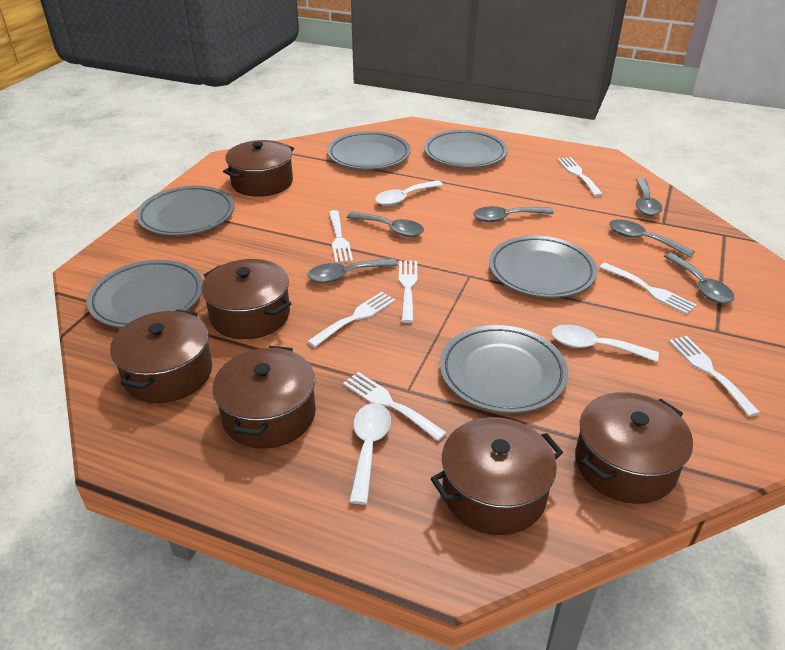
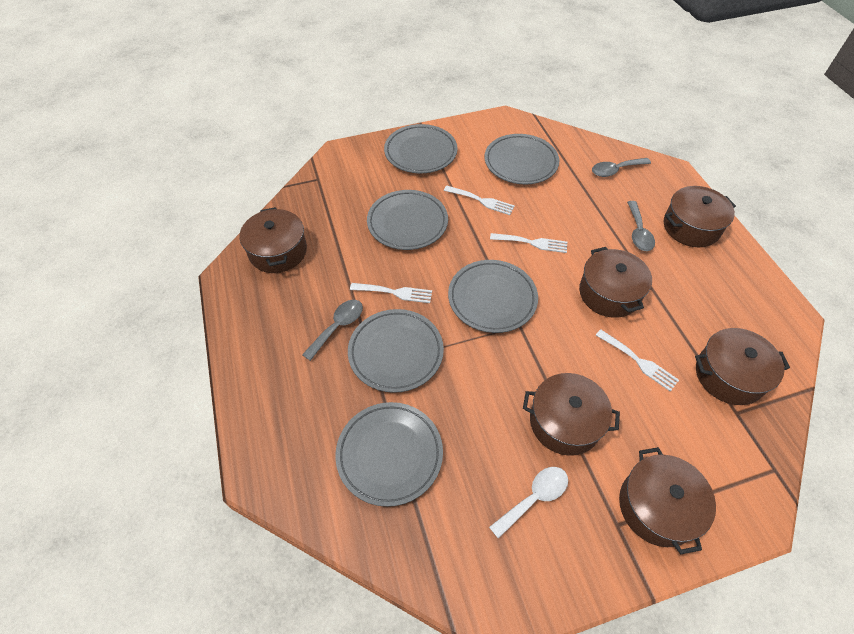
grey spoon: [307,258,398,283] [347,212,424,237] [473,206,554,222] [609,219,695,258] [635,178,662,216] [664,253,735,304] = 6 -> [302,300,363,361] [592,158,651,177] [627,201,655,251] = 3
white fork: [307,292,396,347] [329,210,353,263] [343,372,447,441] [399,261,417,323] [557,157,603,197] [599,262,697,315] [669,336,760,417] = 7 -> [350,283,432,303] [444,186,515,215] [490,233,567,253] [596,329,679,391] = 4
white spoon: [349,403,391,505] [375,180,443,206] [551,325,659,362] = 3 -> [489,467,568,539] = 1

